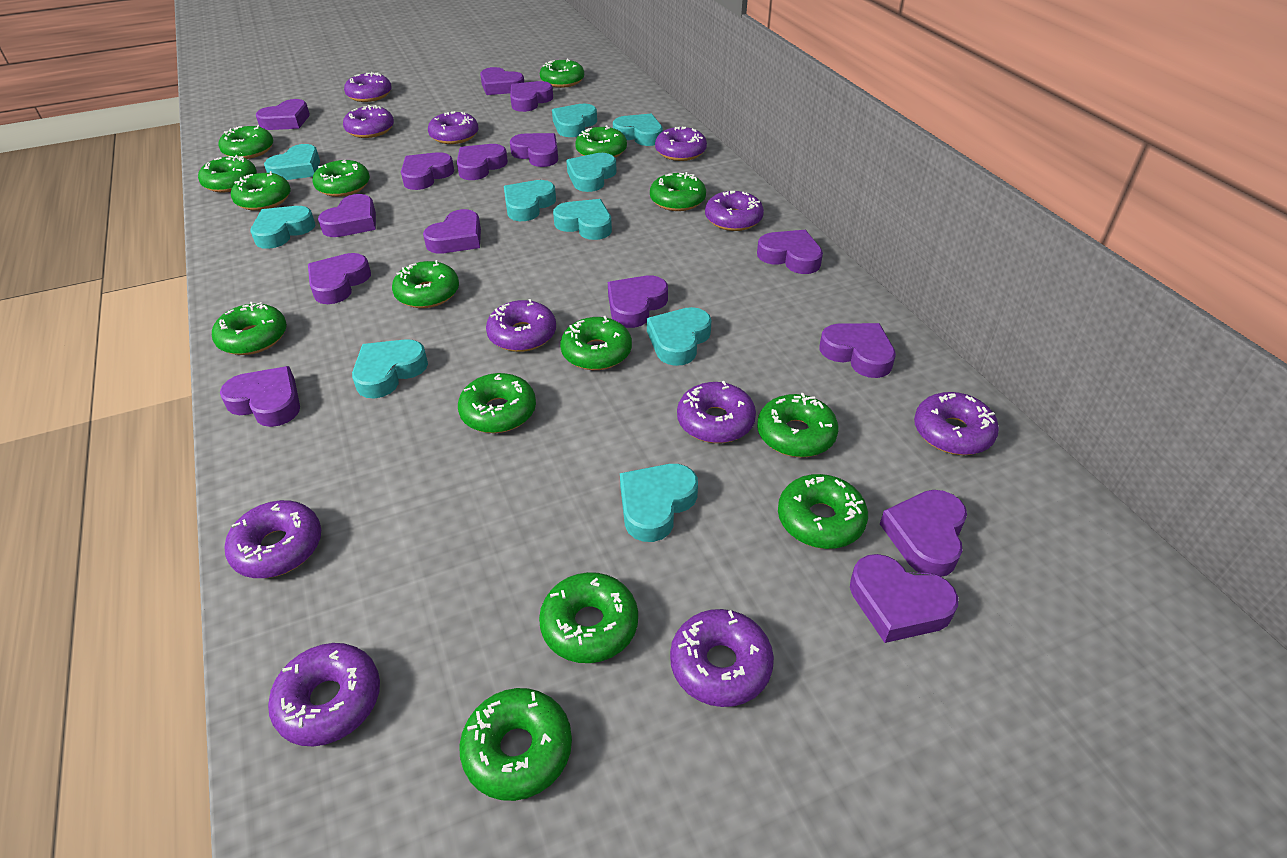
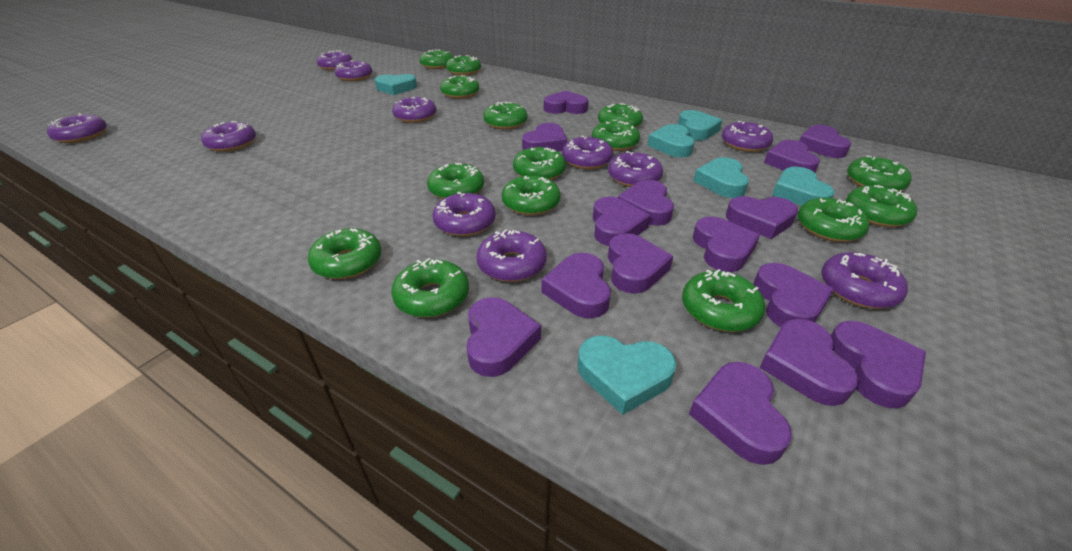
turquoise heart: [251,206,315,249] [264,144,320,180] [352,339,428,398] [504,180,556,221] [552,104,597,137] [553,199,612,240] [566,153,617,192] [613,114,663,146] [620,464,698,542] [647,307,712,366] = 10 -> [375,74,417,95] [578,336,676,415] [647,124,695,157] [678,110,722,141] [693,157,749,198] [772,167,835,206] = 6

